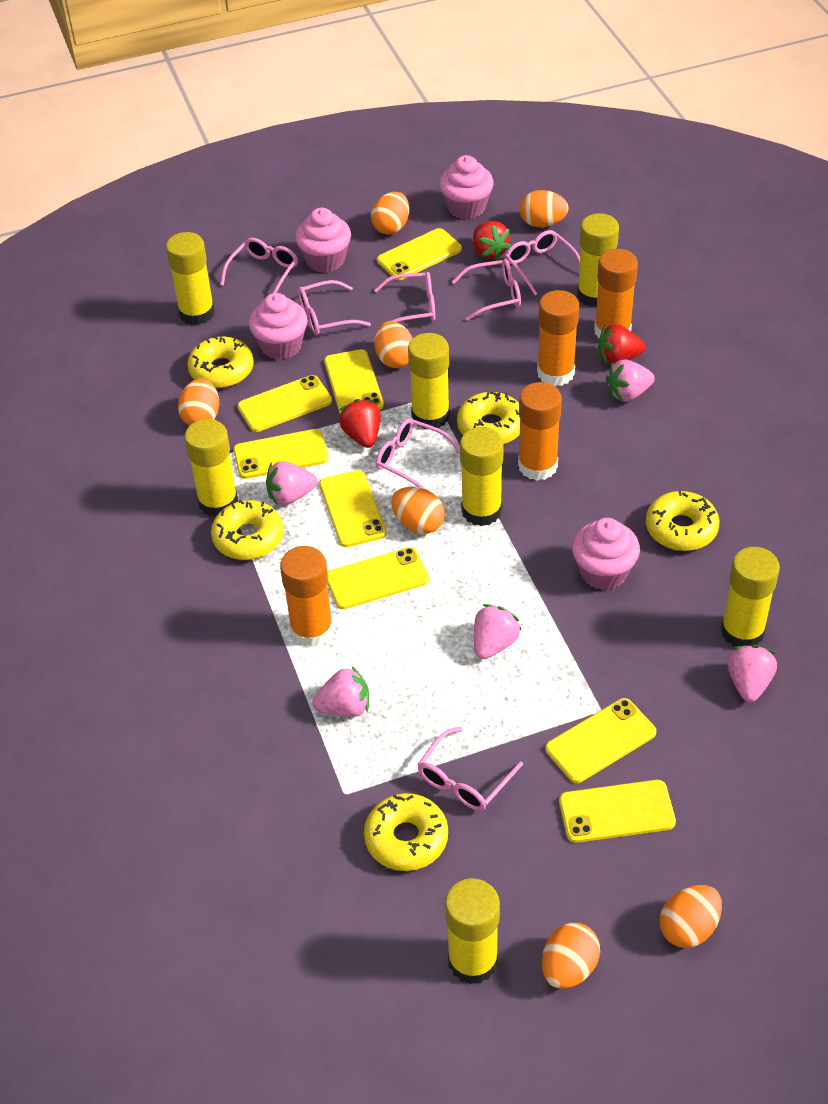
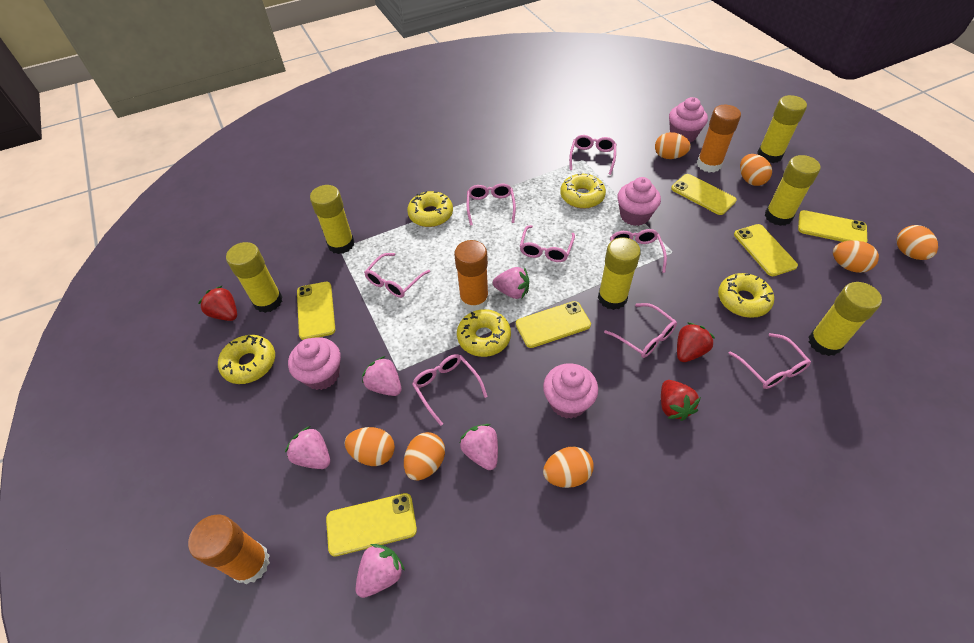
orange glue stick: [280,546,333,647] [518,382,562,481] [537,290,579,386] [594,249,638,339] = 4 -> [188,514,270,584] [454,240,489,312] [697,105,741,172] = 3
pink glasses: [220,238,298,293] [298,280,371,335] [374,272,435,322] [376,418,460,491] [417,727,523,811] [452,259,521,321] [505,230,580,295] = 7 -> [364,253,430,298] [412,354,488,426] [467,183,516,226] [520,225,575,262] [569,135,616,175] [604,303,677,358] [610,229,667,273] [728,333,811,389] = 8
yellow glue stick: [166,232,215,325] [184,419,238,517] [408,333,450,429] [445,878,500,984] [460,427,504,526] [577,213,619,307] [721,547,780,647] = 7 -> [226,242,282,313] [310,185,354,254] [598,237,641,310] [757,95,807,163] [765,155,821,226] [808,282,882,356] = 6
yellow phone: [233,429,329,479] [237,375,332,432] [319,470,387,547] [324,349,384,414] [327,547,429,609] [377,228,462,280] [545,698,656,783] [559,780,676,843] = 8 -> [297,282,335,340] [326,493,417,556] [516,301,591,348] [671,174,736,215] [734,224,798,276] [798,210,867,243] = 6

